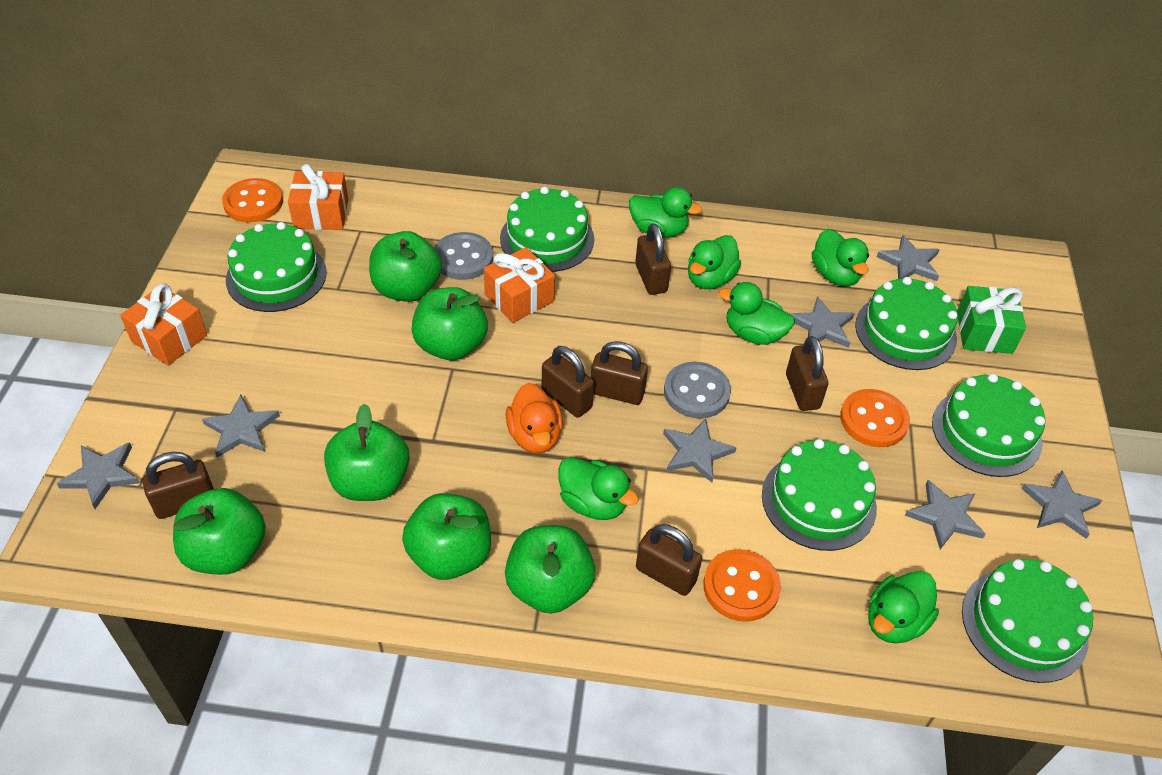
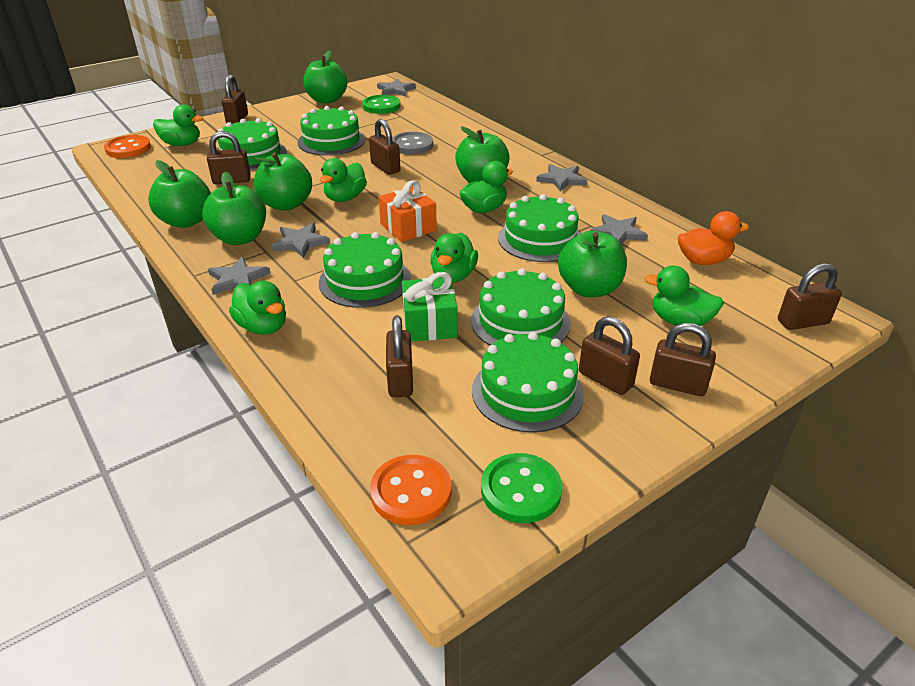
brown padlock: [142,452,214,519] [542,346,594,418] [591,341,648,405] [635,223,671,295] [636,524,702,596] [786,336,828,411] = 6 -> [207,131,251,184] [222,75,248,124] [369,119,400,175] [386,316,413,397] [579,316,640,395] [650,323,716,396] [778,263,842,330] = 7
green button: none = 0 -> [362,95,401,114] [481,453,562,523] = 2
grey button: [434,232,493,280] [664,362,731,418] = 2 -> [392,132,433,155] = 1
grey star: [57,442,140,509] [202,395,280,457] [663,418,737,483] [791,296,855,348] [877,235,940,281] [905,480,985,549] [1021,471,1102,539] = 7 -> [208,256,271,295] [271,223,330,258] [377,78,416,96] [536,164,587,192] [590,214,648,244] = 5
orange button: [222,178,283,223] [703,549,781,622] [840,389,910,447] = 3 -> [104,135,151,158] [370,455,451,525] = 2
orange gift: [120,284,207,366] [288,164,349,230] [484,247,555,323] = 3 -> [379,180,437,242] = 1

